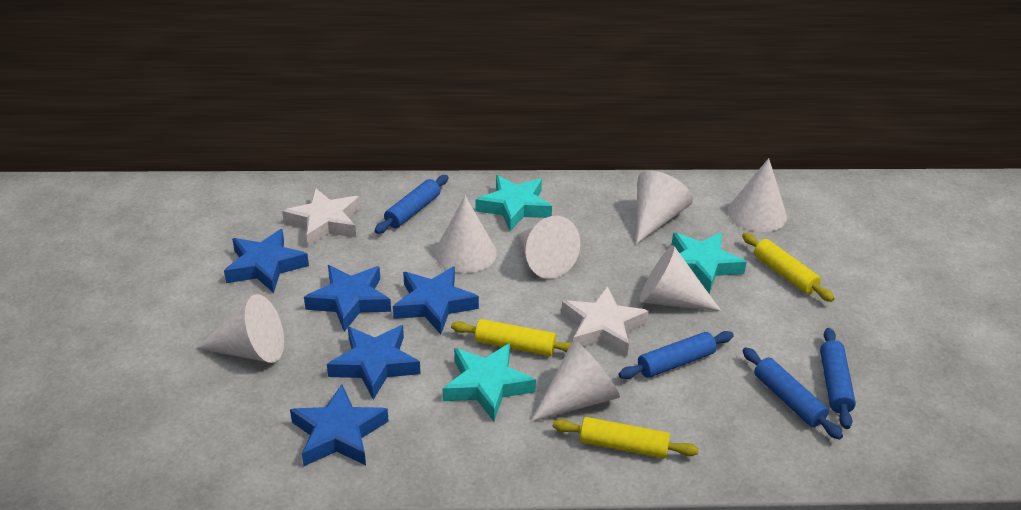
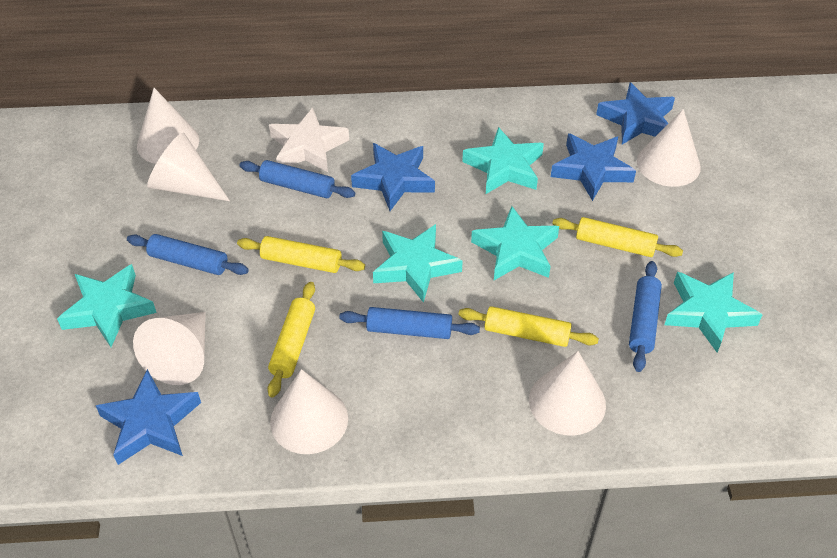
blue star: [224,229,309,293] [290,384,389,466] [304,265,391,332] [327,325,421,400] [393,266,479,334] = 5 -> [96,369,201,465] [351,143,435,211] [551,133,636,201] [596,82,675,144] = 4
turquoise star: [442,343,536,421] [476,175,552,231] [672,232,747,294] = 3 -> [57,264,157,347] [373,224,463,303] [462,127,544,194] [471,206,559,280] [665,272,763,353] = 5
white cone: [197,294,284,363] [435,196,497,273] [517,216,580,279] [531,340,620,422] [636,171,693,244] [640,245,721,311] [728,158,787,232] = 7 -> [133,312,206,385] [137,88,199,164] [147,133,230,201] [270,369,348,454] [529,351,606,436] [637,109,701,187] = 6
white star: [282,188,360,247] [561,286,649,356] = 2 -> [269,108,349,172] = 1
yellow rolling pin: [451,319,572,356] [553,417,699,458] [742,233,835,302] = 3 -> [237,236,365,273] [267,282,315,398] [458,306,599,347] [552,217,683,257] = 4

